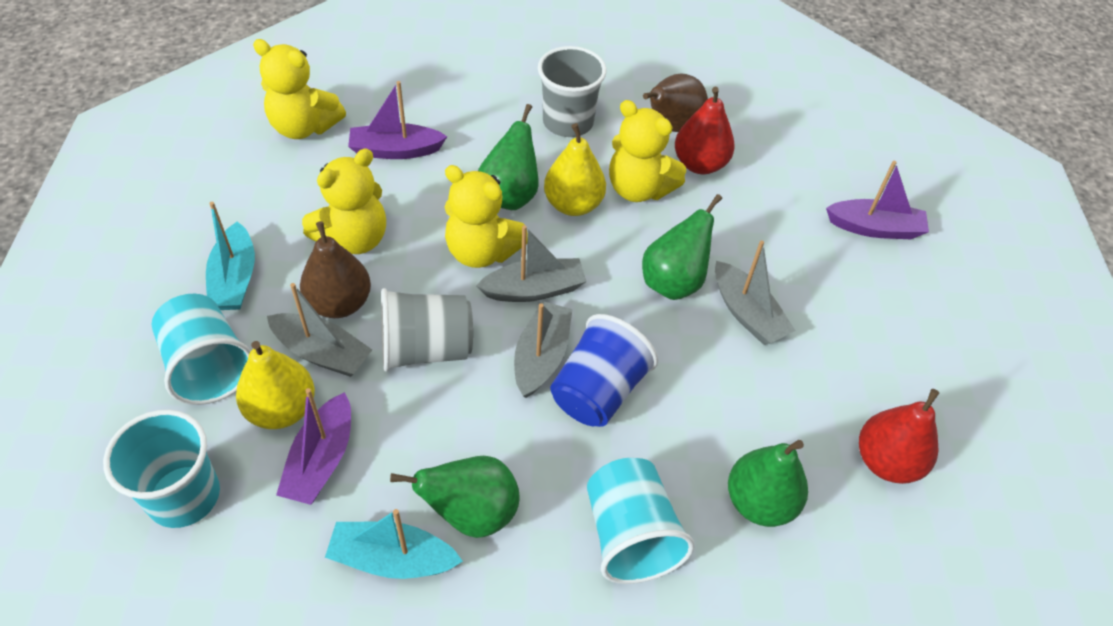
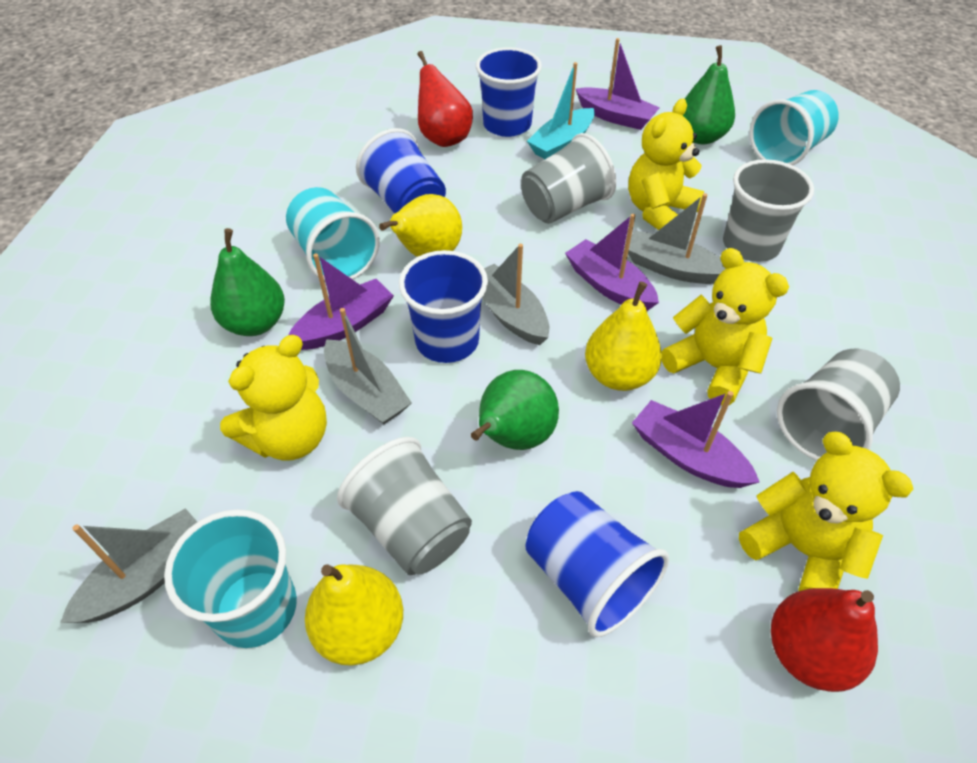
blue cup: [550,314,658,427] = 1 -> [356,128,446,214] [399,250,488,363] [476,47,542,137] [526,491,669,637] = 4
brown pear: [300,221,371,318] [643,73,708,132] = 2 -> none = 0
green pear: [390,456,520,538] [478,104,539,210] [642,194,722,300] [728,440,808,527] = 4 -> [210,228,285,336] [471,370,559,450] [683,45,735,144] = 3
grey cup: [381,288,473,372] [538,46,607,137] = 2 -> [337,437,472,575] [521,133,616,224] [723,159,814,262] [777,349,900,461] = 4
purple boat: [276,388,351,505] [348,81,447,159] [826,161,929,239] = 3 -> [289,253,394,350] [565,214,659,311] [576,38,660,130] [632,391,760,488] = 4
turquoise boat: [206,202,255,310] [325,509,463,579] = 2 -> [527,62,595,159] = 1
yellow pear: [236,341,315,429] [544,123,606,216] = 2 -> [305,564,403,666] [379,194,462,257] [585,281,662,391] = 3

